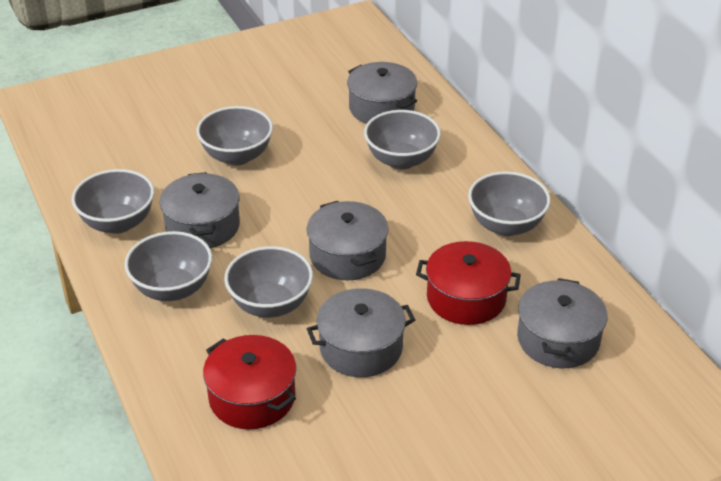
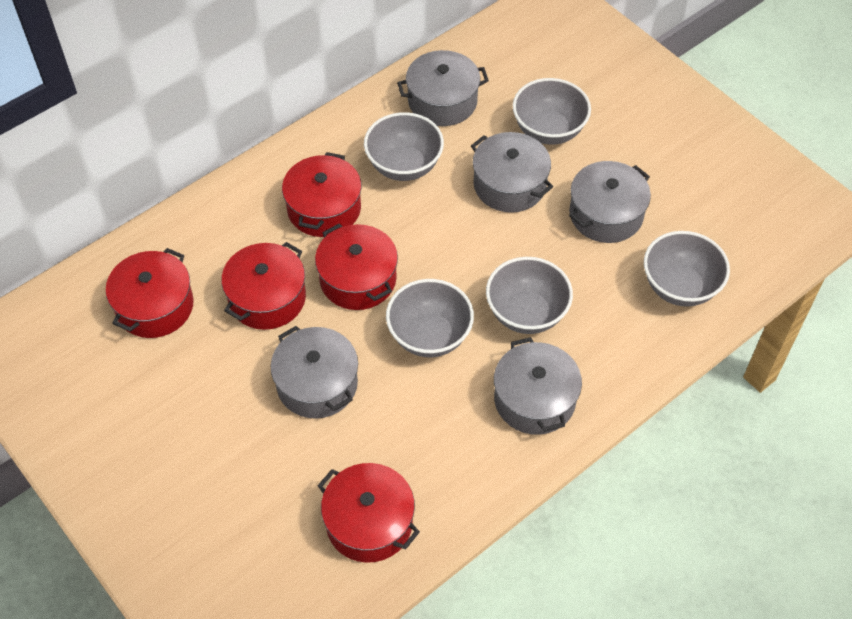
grey bowl: [72,169,154,234] [124,231,212,301] [196,106,273,165] [224,246,313,318] [364,110,441,169] [468,171,551,236] = 6 -> [364,112,444,181] [386,279,474,357] [486,257,573,334] [513,78,591,145] [644,231,730,307] = 5
red pot: [203,335,296,429] [416,241,521,325] = 2 -> [106,248,194,338] [221,242,306,330] [282,152,362,237] [315,223,398,310] [317,463,420,563] = 5

